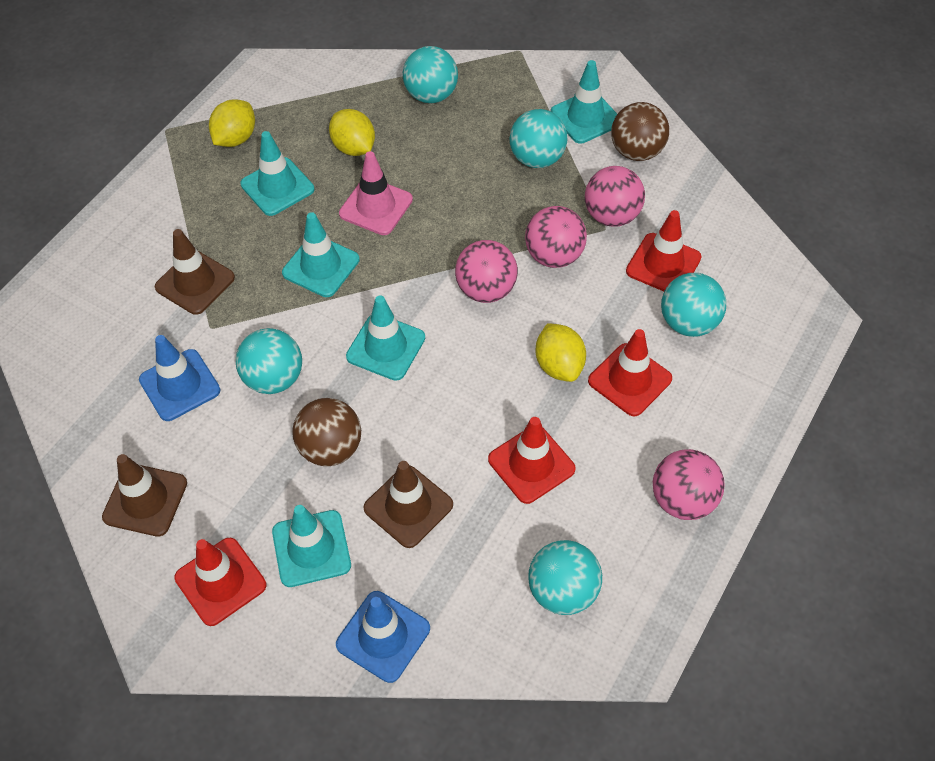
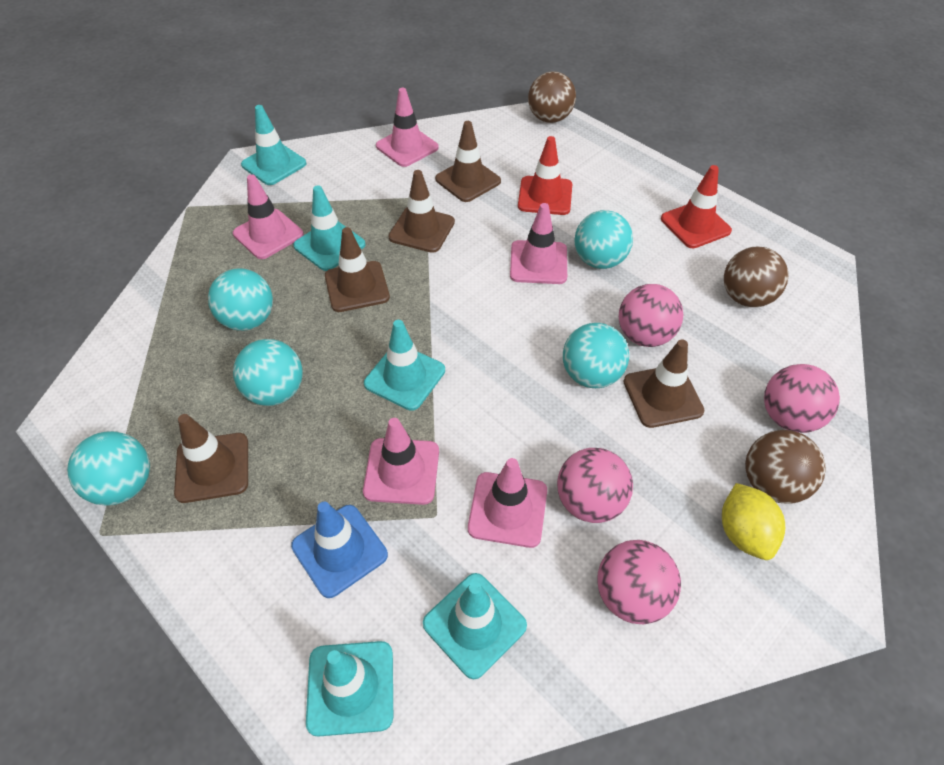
blue traffic cone: [139,335,221,421] [336,591,430,683] = 2 -> [291,502,388,598] = 1
brown ball: [293,398,361,466] [611,102,669,161] = 2 -> [528,71,576,123] [724,246,789,307] [745,430,826,504] = 3
brown traffic cone: [102,454,187,537] [155,229,235,315] [363,461,453,548] = 3 -> [174,414,248,503] [325,227,390,312] [388,170,455,253] [435,121,501,202] [623,339,705,428] = 5
pink traffic cone: [339,151,413,235] = 1 -> [233,174,304,259] [363,418,439,505] [376,88,439,167] [468,458,547,548] [510,203,567,284] = 5
red traffic cone: [174,538,266,626] [488,417,576,504] [588,329,672,416] [626,210,702,291] = 4 -> [518,136,572,215] [661,165,732,248] = 2
yellow lemon: [209,99,255,147] [329,109,375,156] [536,323,586,382] = 3 -> [722,483,785,560] = 1

